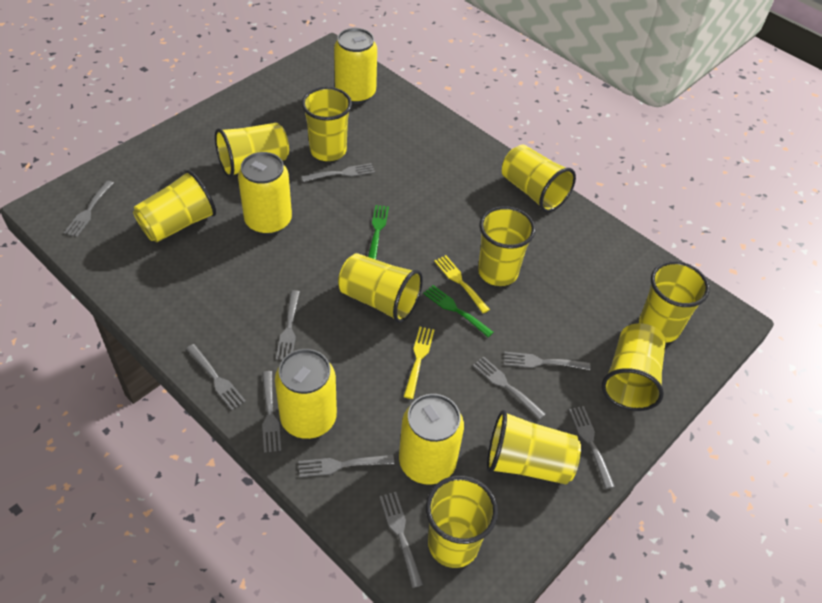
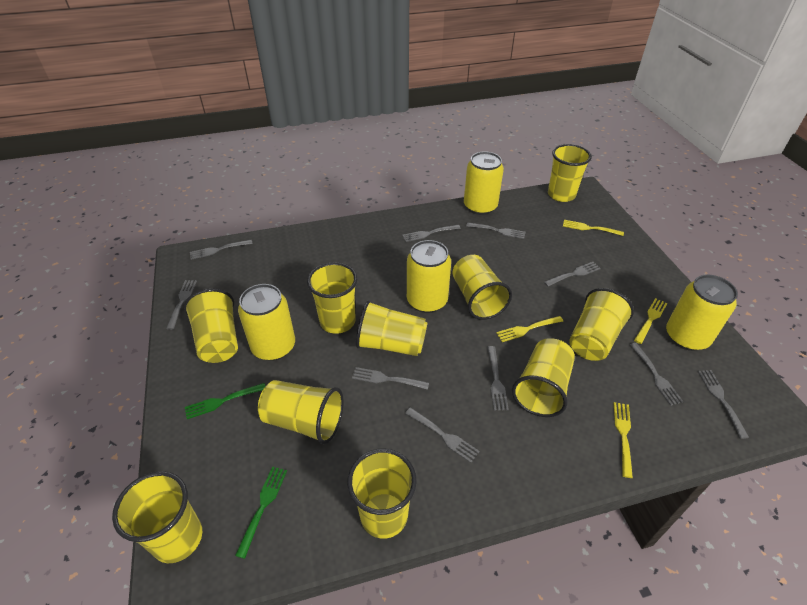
yellow fork: [403,327,434,399] [434,255,490,313] = 2 -> [496,316,563,342] [563,220,624,236] [614,402,633,478] [634,298,668,344] = 4

